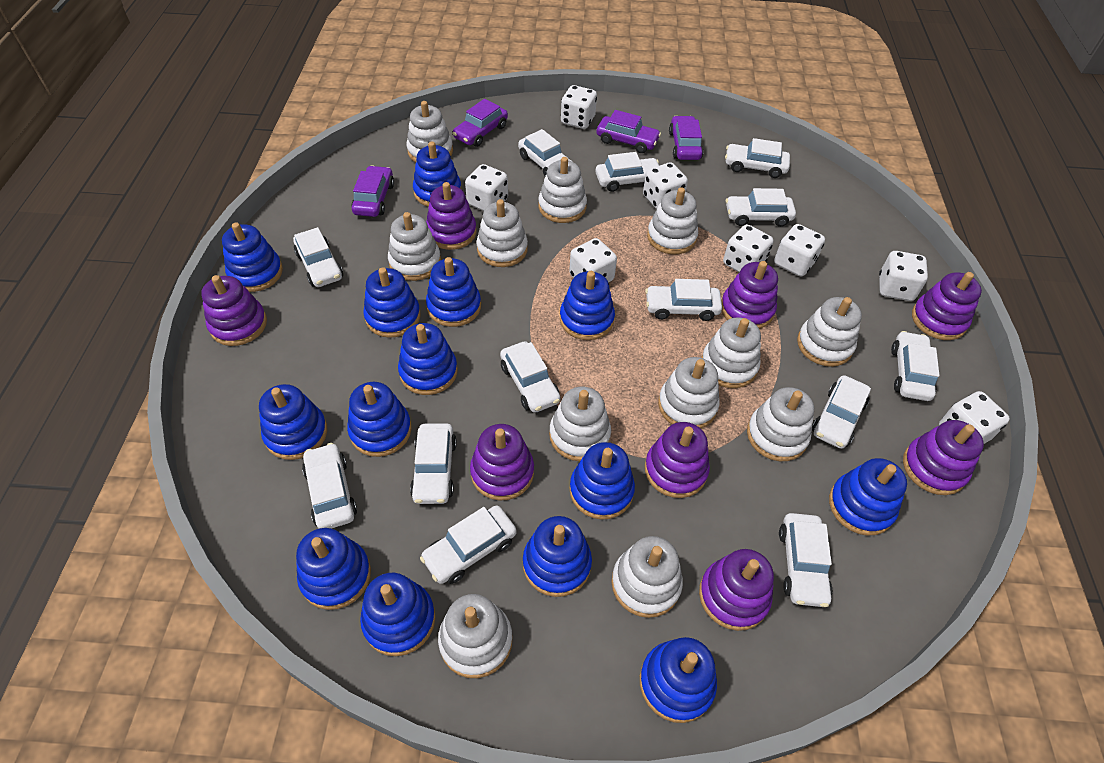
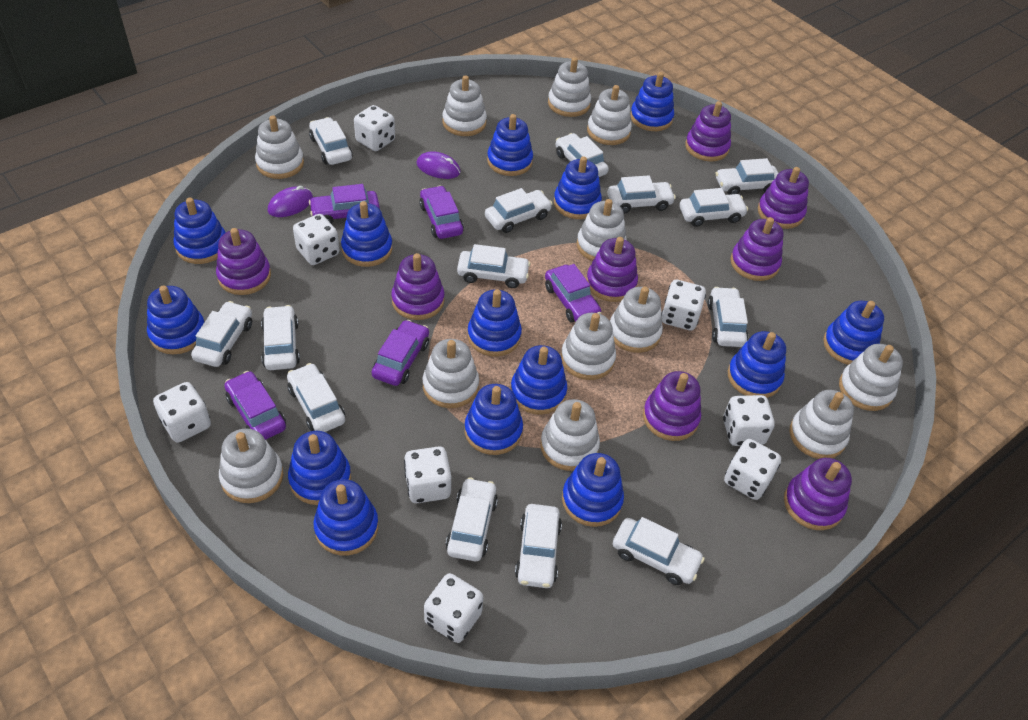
purple car: [351,165,394,217] [452,99,508,147] [597,110,661,153] [669,116,704,160] = 4 -> [224,371,286,440] [309,184,380,224] [372,320,429,386] [419,185,464,239] [545,264,601,322] = 5
purple mouse: none = 0 -> [268,186,313,217] [416,151,461,179] = 2
white car: [293,227,343,287] [302,443,357,529] [410,423,457,504] [420,505,517,584] [500,341,560,413] [518,129,571,176] [595,152,659,192] [645,279,722,321] [725,138,790,178] [726,188,796,227] [779,513,833,607] [812,375,871,449] [891,331,940,401] = 13 -> [191,301,252,367] [261,305,300,370] [287,363,345,432] [309,117,353,165] [445,477,498,561] [457,244,530,288] [485,188,553,233] [515,504,562,588] [556,133,609,177] [607,175,676,214] [613,517,705,585] [679,188,748,227] [707,287,748,347] [716,158,778,195] = 14

